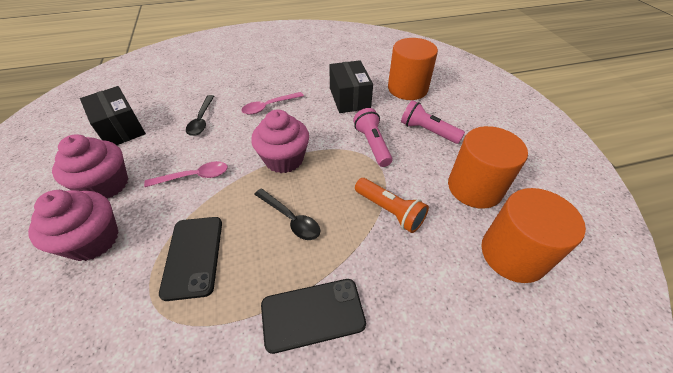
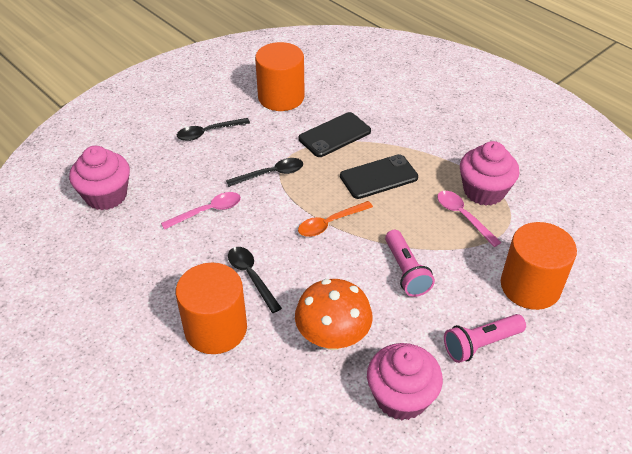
black box: [80,86,146,145] [329,60,373,113] = 2 -> none = 0
black spoon: [186,95,214,136] [254,189,320,240] = 2 -> [177,118,250,141] [226,158,303,187] [228,247,282,313] = 3
orange flashlight: [355,178,429,233] = 1 -> none = 0
orange mushroom: none = 0 -> [295,279,373,350] = 1
orange spoon: none = 0 -> [298,201,373,237] = 1

